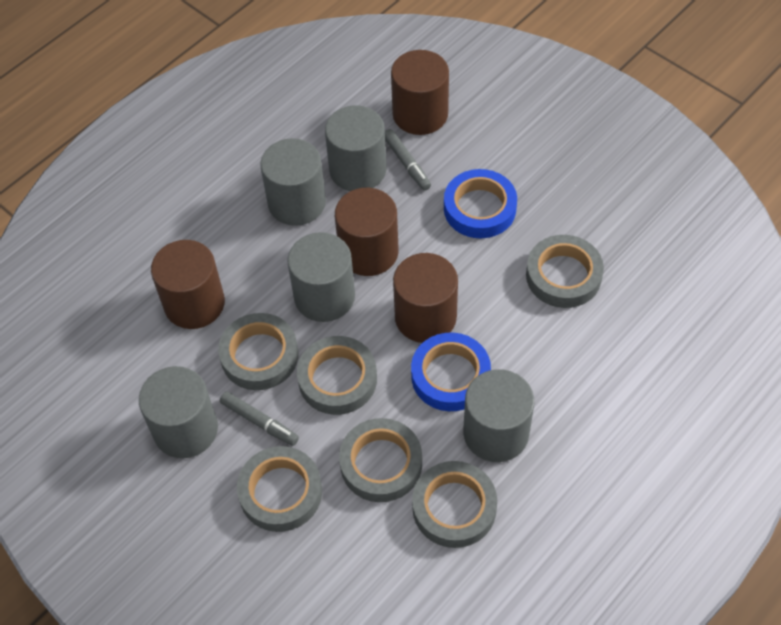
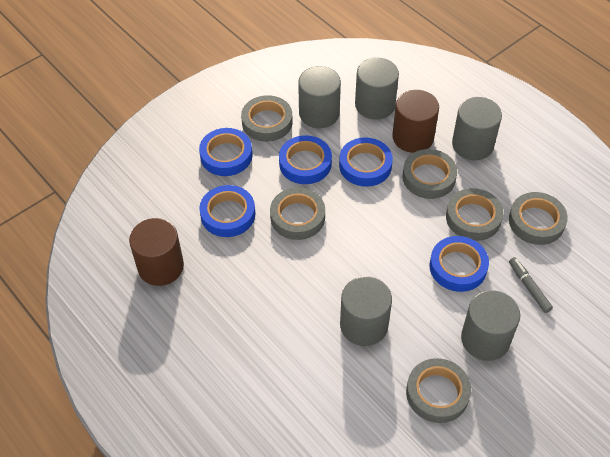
blue tape: [411,333,491,411] [444,169,517,238] = 2 -> [199,128,253,176] [199,185,256,237] [279,135,332,184] [339,137,393,187] [429,236,489,292] = 5
brown cylinder: [151,240,225,329] [335,188,399,276] [391,50,449,135] [393,253,458,343] = 4 -> [129,218,184,286] [392,90,439,153] = 2
grey marker: [220,392,299,446] [385,129,431,191] = 2 -> [509,257,553,313] = 1

